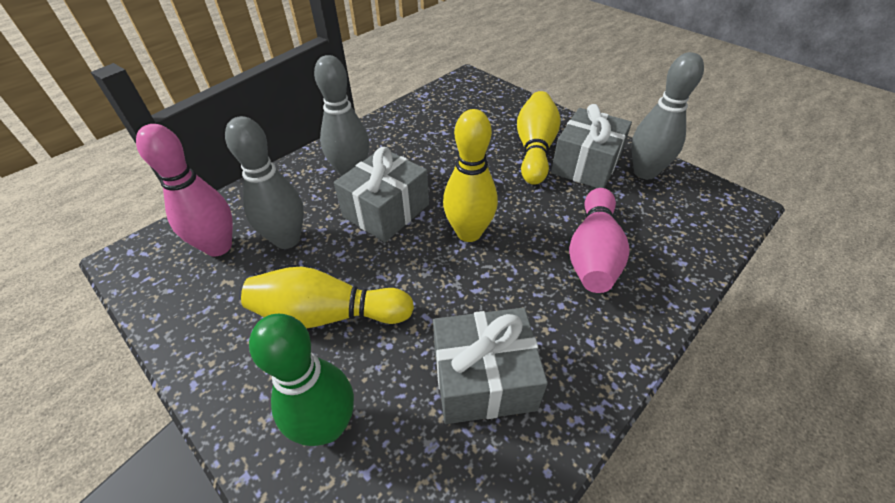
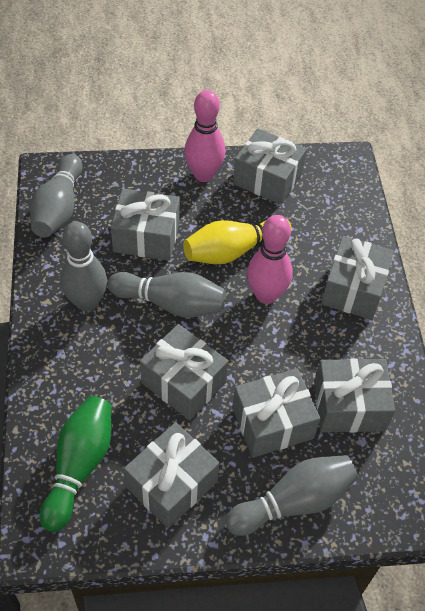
grey bowling pin: [225,116,304,249] [314,55,369,176] [632,52,704,179] = 3 -> [30,154,83,237] [60,221,107,311] [108,272,226,318] [225,455,358,536] = 4
grey gift: [334,147,429,242] [433,308,548,424] [551,104,632,188] = 3 -> [111,188,180,261] [124,422,220,528] [140,324,228,420] [232,369,321,458] [233,129,307,205] [314,358,395,433] [321,236,394,320] = 7
yellow bowling pin: [241,267,414,329] [443,109,498,242] [517,91,561,185] = 3 -> [183,220,292,264] = 1

